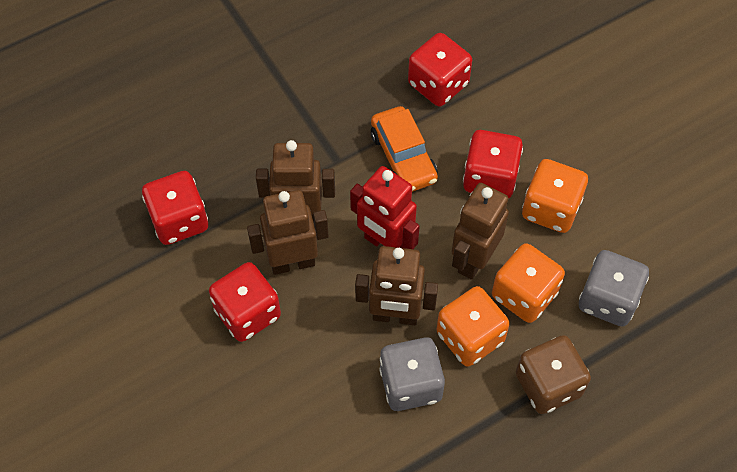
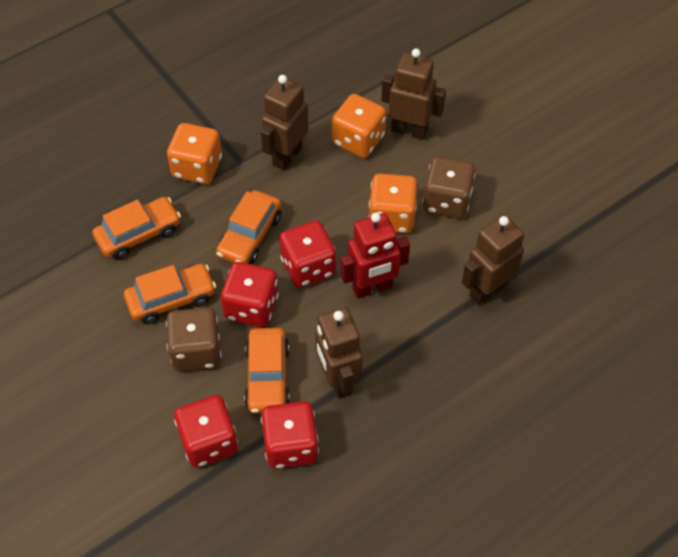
brown dice: [516,335,591,414] = 1 -> [166,307,222,371] [422,157,475,219] = 2
grey dice: [379,337,445,411] [579,250,649,326] = 2 -> none = 0
orange car: [371,106,438,192] = 1 -> [92,197,181,260] [124,264,216,324] [216,190,281,264] [244,328,290,413] = 4

